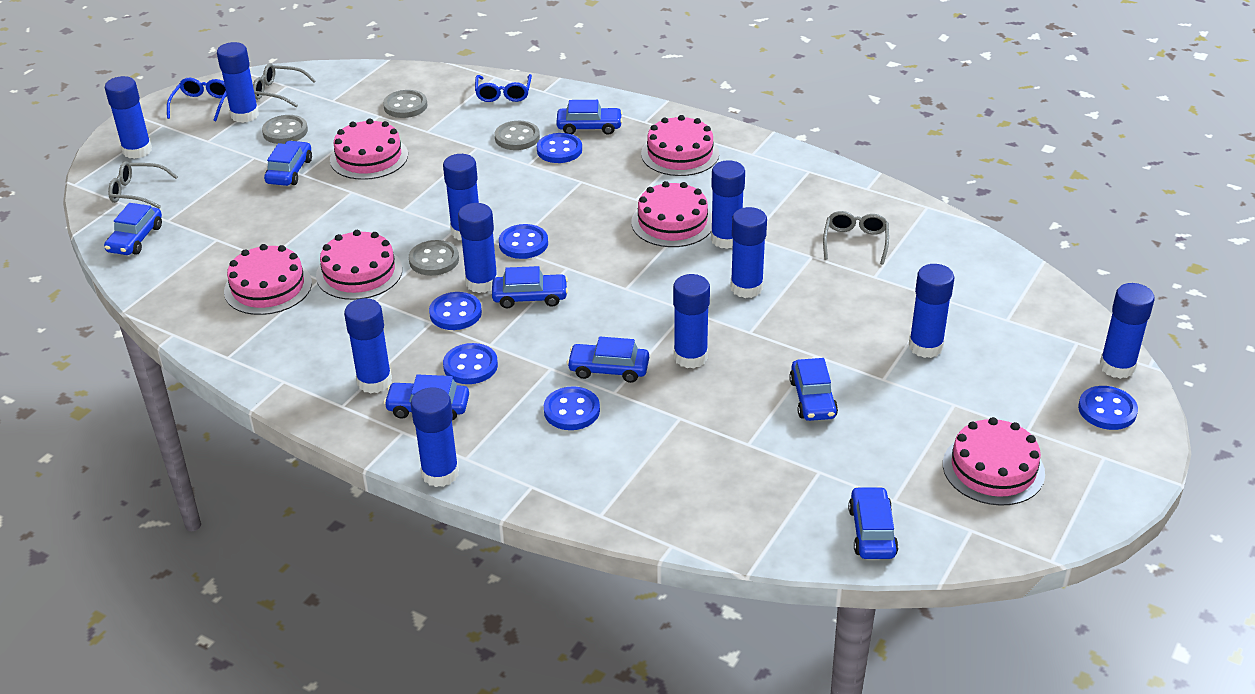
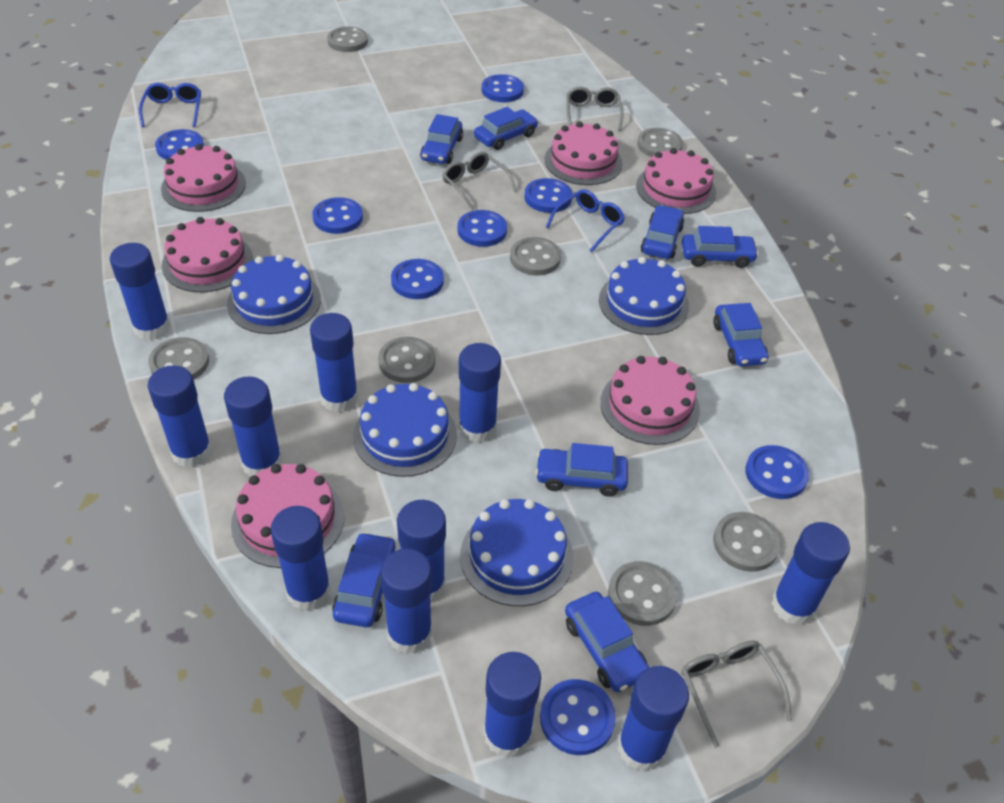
blue button: [429,292,482,330] [443,343,498,384] [499,224,548,259] [537,133,582,163] [544,386,600,430] [1078,386,1138,430] = 6 -> [155,129,204,160] [313,197,363,234] [391,259,444,299] [457,210,507,247] [482,74,524,102] [524,178,572,213] [540,679,616,755] [745,445,809,499] = 8
blue cake: none = 0 -> [227,254,321,334] [353,383,457,477] [460,499,574,606] [599,257,689,335] = 4
grey button: [262,115,308,144] [383,90,427,118] [409,240,459,276] [495,121,540,150] = 4 -> [148,337,209,380] [327,27,368,52] [378,337,435,383] [510,237,561,276] [608,561,677,626] [637,128,683,157] [713,512,781,572] = 7

